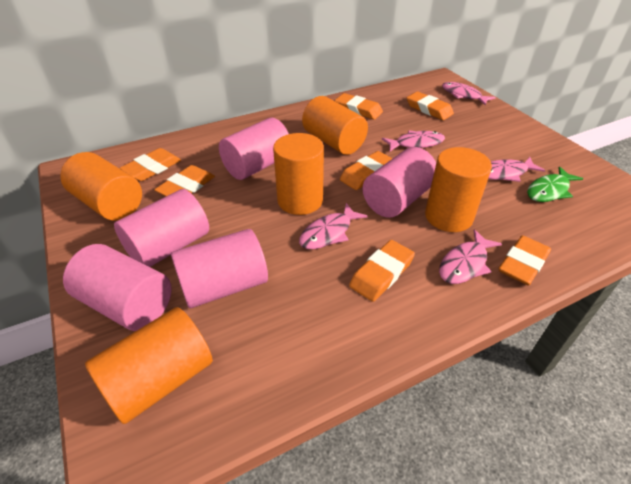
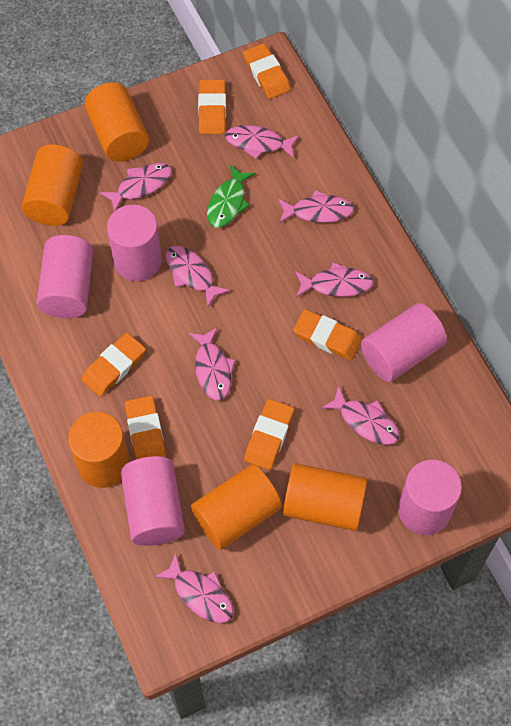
orange eraser: [119,148,181,181] [154,165,215,196] [335,93,383,120] [340,151,393,190] [349,240,415,302] [407,92,454,120] [499,236,551,285] = 7 -> [82,333,146,396] [125,396,166,459] [198,80,226,134] [243,43,291,99] [244,399,294,470] [293,309,362,360] = 6
pink fish: [299,203,368,249] [382,130,445,151] [439,229,502,284] [442,82,496,105] [488,157,546,182] = 5 -> [100,163,172,212] [154,553,234,623] [165,246,230,307] [188,327,236,400] [225,125,299,159] [278,190,354,223] [295,262,374,297] [321,385,400,445] = 8

